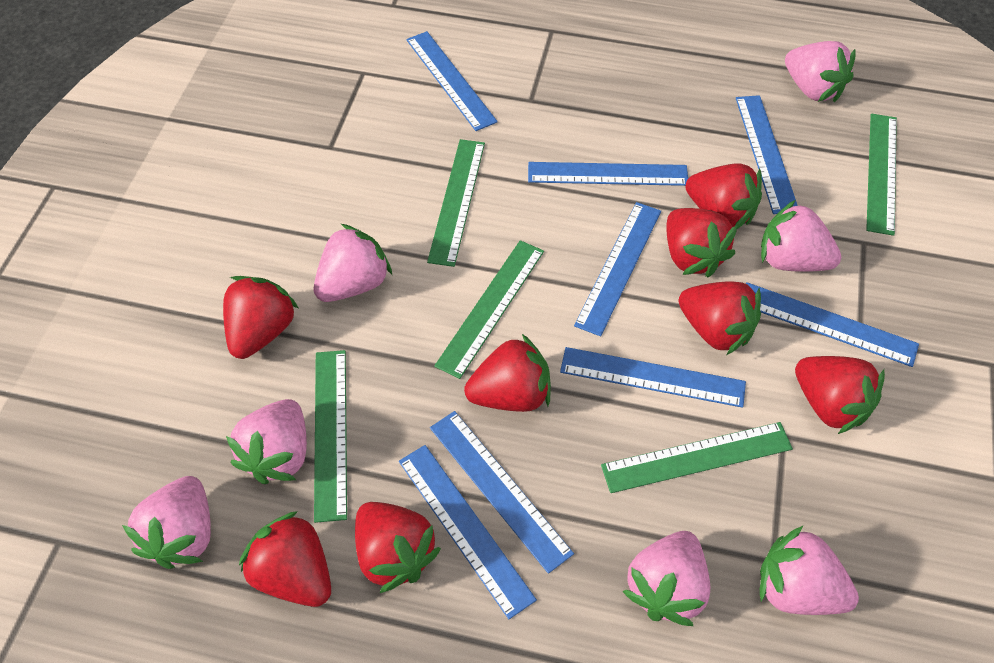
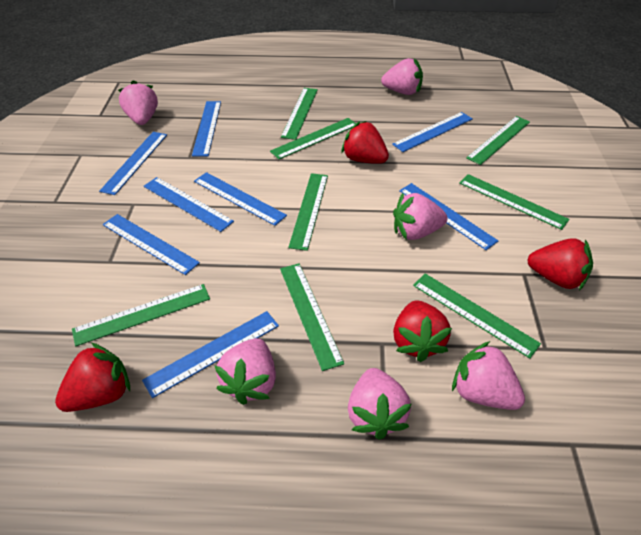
green ruler: [314,350,347,523] [427,139,485,267] [434,240,544,379] [601,422,793,493] [866,114,897,236] = 5 -> [72,284,210,346] [270,118,356,159] [280,264,344,371] [281,88,318,140] [288,173,328,251] [413,274,541,359] [459,174,569,230] [466,116,530,165] = 8
pink strawberry: [122,476,211,569] [226,399,307,484] [314,224,392,302] [622,531,710,626] [760,525,859,615] [761,200,841,272] [785,41,856,102] = 7 -> [118,80,158,125] [215,338,276,405] [348,368,412,440] [381,58,423,95] [393,193,448,240] [452,341,525,410] = 6
red strawberry: [223,276,299,359] [239,511,331,607] [355,502,441,593] [464,334,551,412] [666,208,737,278] [678,281,761,355] [685,163,762,229] [795,356,885,434] = 8 -> [55,343,130,412] [341,121,389,164] [393,300,452,362] [527,238,593,291] = 4

